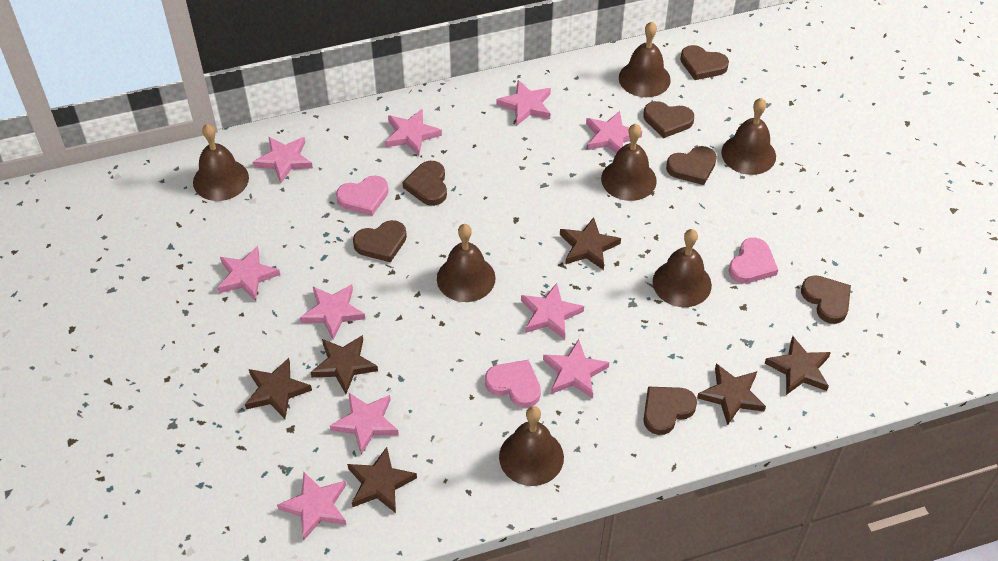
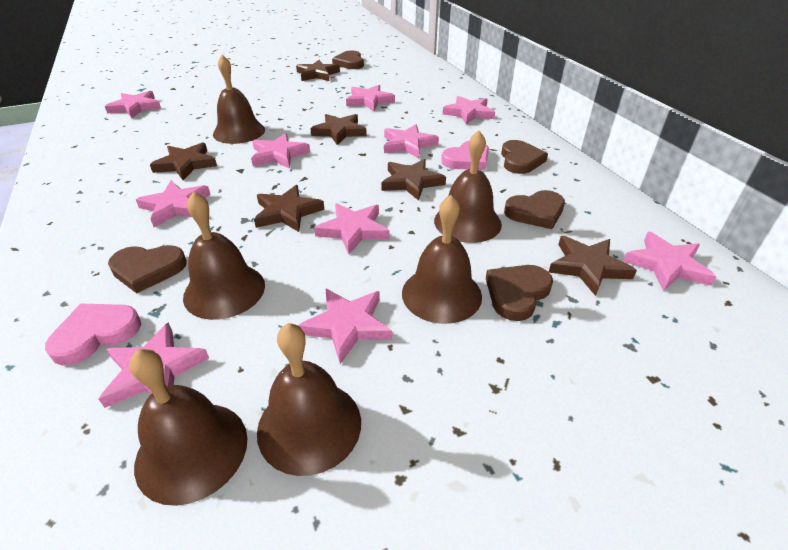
brown bell: [193,124,249,201] [437,224,496,302] [499,406,564,486] [601,124,657,201] [619,22,671,97] [653,229,712,307] [721,98,776,175] = 7 -> [129,349,247,506] [183,191,265,320] [213,55,265,144] [257,323,361,476] [402,195,482,324] [434,130,502,243] = 6
brown heart: [353,220,407,263] [402,161,447,206] [643,101,694,138] [643,387,697,435] [666,146,717,185] [680,45,729,80] [801,275,851,324] = 7 -> [108,245,187,293] [332,51,364,69] [486,265,553,321] [501,140,548,174] [504,190,565,229] = 5
pink heart: [336,176,389,216] [485,360,541,408] [729,238,778,284] = 3 -> [45,304,141,365] [441,141,489,170] = 2

